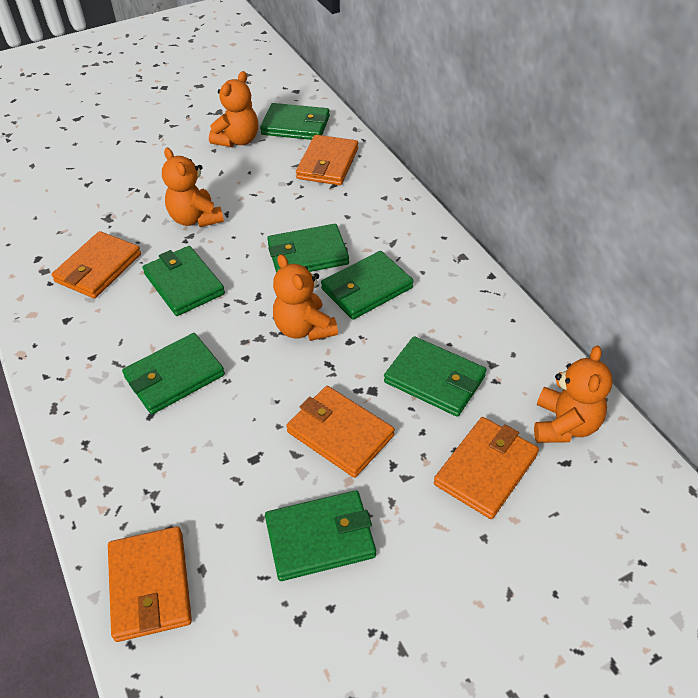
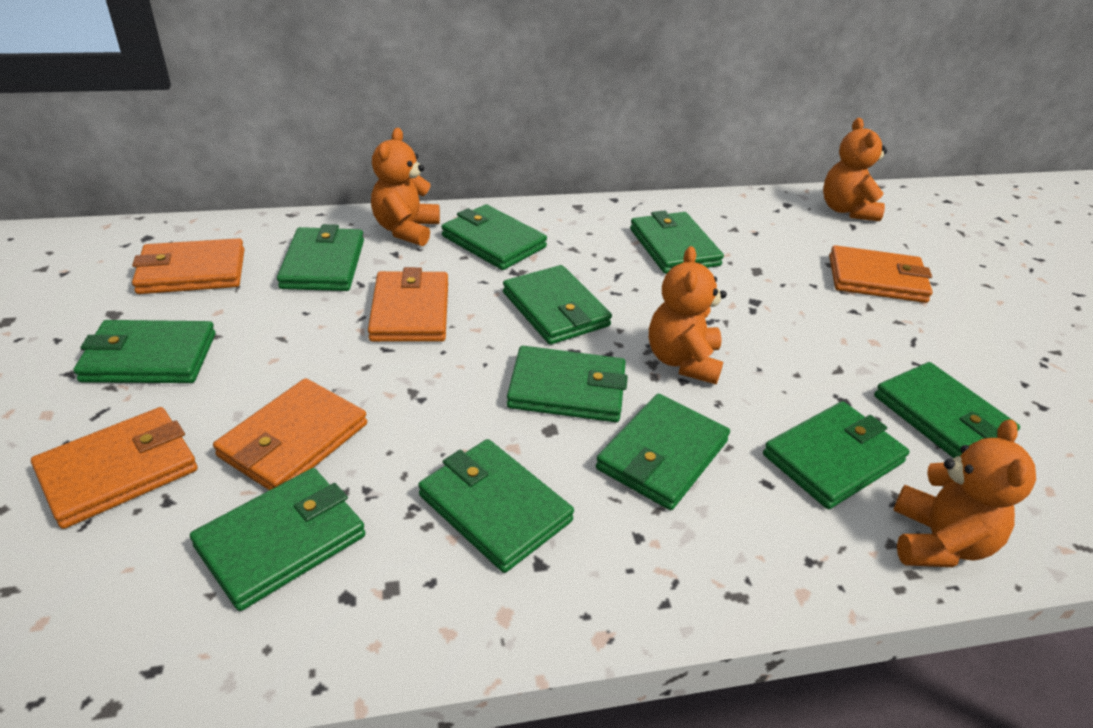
green wallet: [122,333,225,414] [142,246,225,316] [260,103,330,140] [265,490,376,581] [267,224,349,273] [321,251,413,320] [384,336,486,417] = 7 -> [73,320,216,383] [190,468,365,611] [277,224,364,291] [418,439,574,573] [441,204,547,270] [503,265,612,345] [507,346,628,422] [596,394,730,510] [630,210,724,274] [763,401,909,509] [874,362,1020,458] = 11

